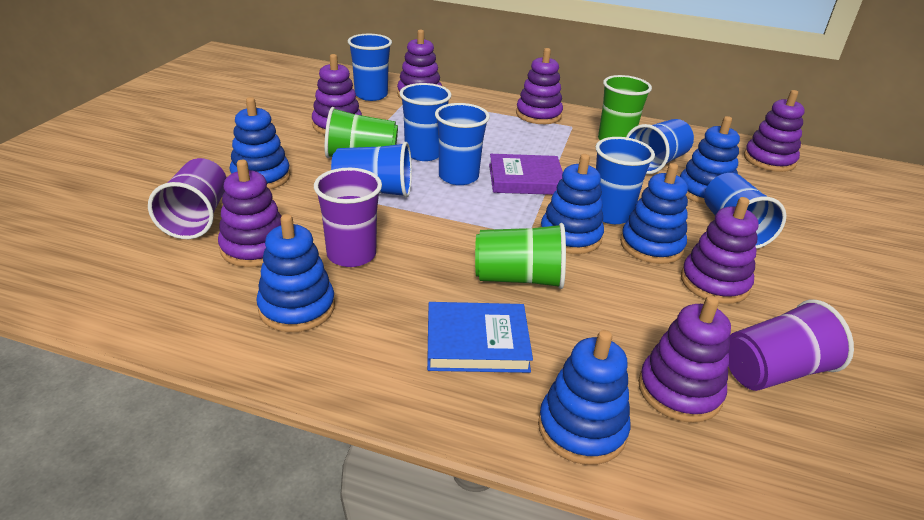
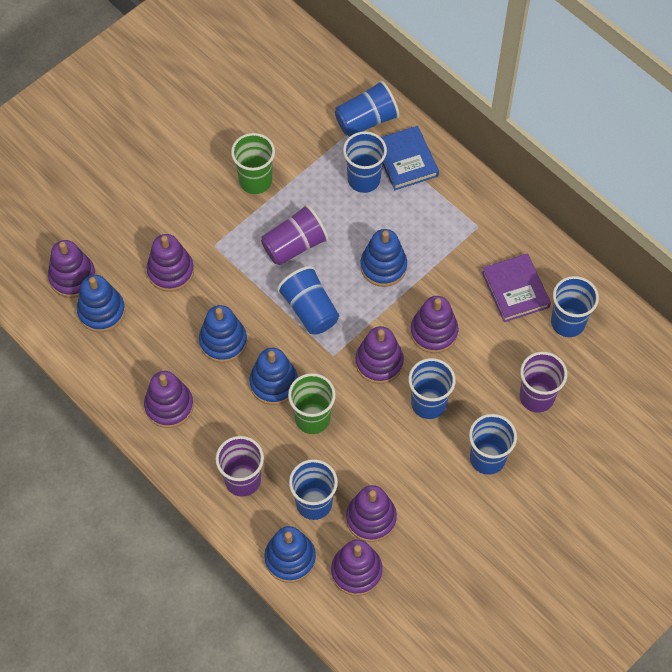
blue stacking toy: [230,97,290,189] [256,214,335,332] [538,330,630,465] [541,154,604,254] [620,163,688,264] [680,116,740,205] = 6 -> [77,275,125,333] [199,305,247,363] [249,348,298,405] [264,526,316,583] [360,229,407,287] = 5
green cup: [325,107,398,158] [475,223,566,289] [598,75,652,140] = 3 -> [231,133,275,194] [288,373,336,434] = 2

